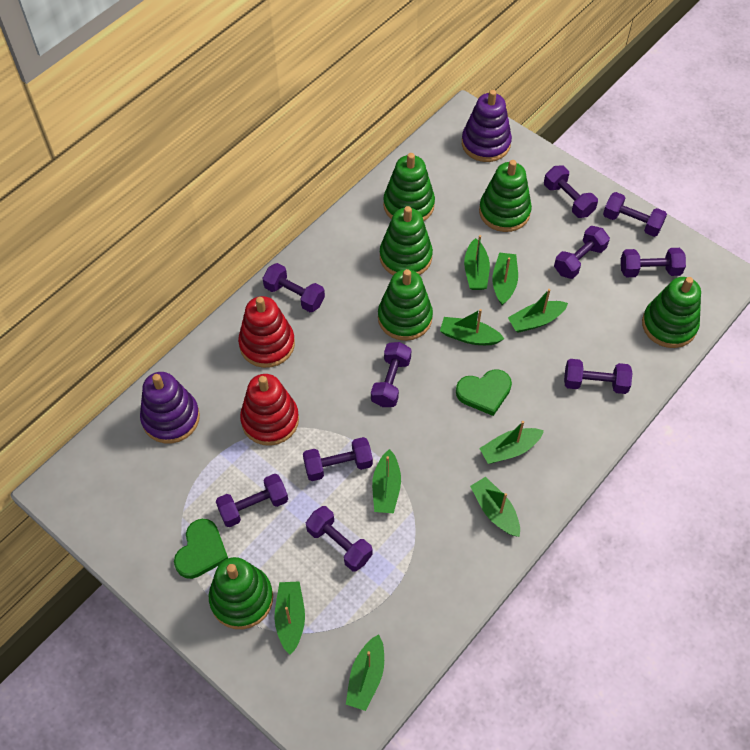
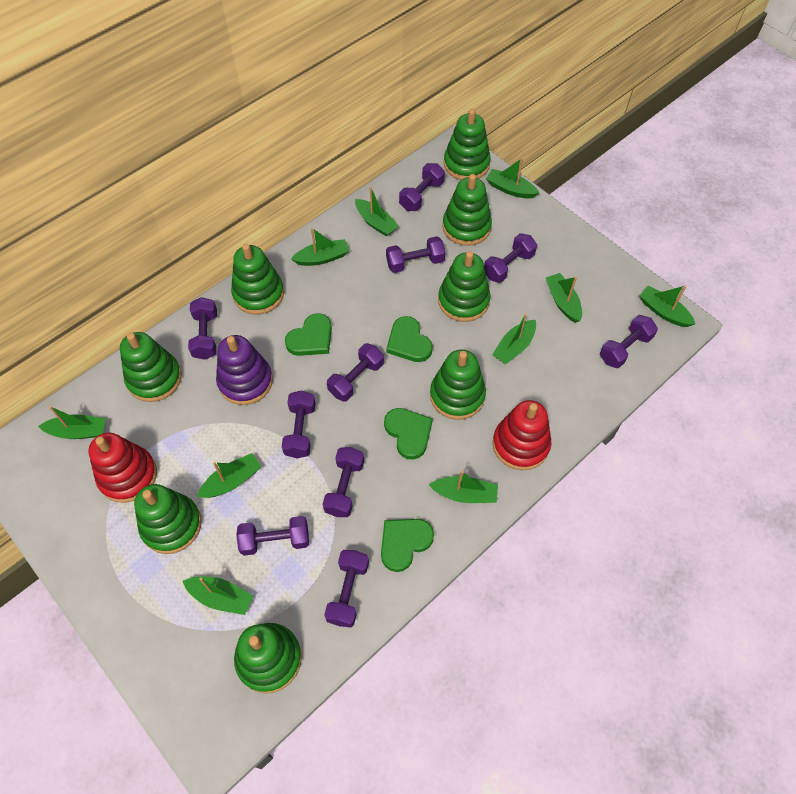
green boat: [274,581,305,655] [346,634,384,711] [372,449,401,513] [440,309,504,345] [464,235,490,290] [470,477,520,537] [479,421,544,464] [492,252,518,305] [508,289,568,333] = 9 -> [38,406,106,439] [182,577,253,615] [197,453,261,498] [291,228,349,266] [355,186,399,237] [429,471,498,503] [486,158,539,199] [492,314,536,364] [546,273,582,323] [639,285,695,327] = 10
green heart: [174,519,228,579] [456,369,512,416] = 2 -> [285,313,332,356] [381,519,434,572] [384,408,433,460] [386,316,433,362] = 4
green stacking toy: [209,557,273,629] [378,269,433,341] [380,206,433,275] [383,153,435,222] [479,160,532,232] [642,277,701,348] = 6 -> [120,332,181,402] [134,484,202,554] [231,244,284,315] [234,623,302,693] [430,350,486,420] [438,251,491,322] [443,174,492,246] [444,109,491,180] = 8
purple stacking toy: [140,372,200,443] [462,90,512,162] = 2 -> [216,335,273,405] = 1

